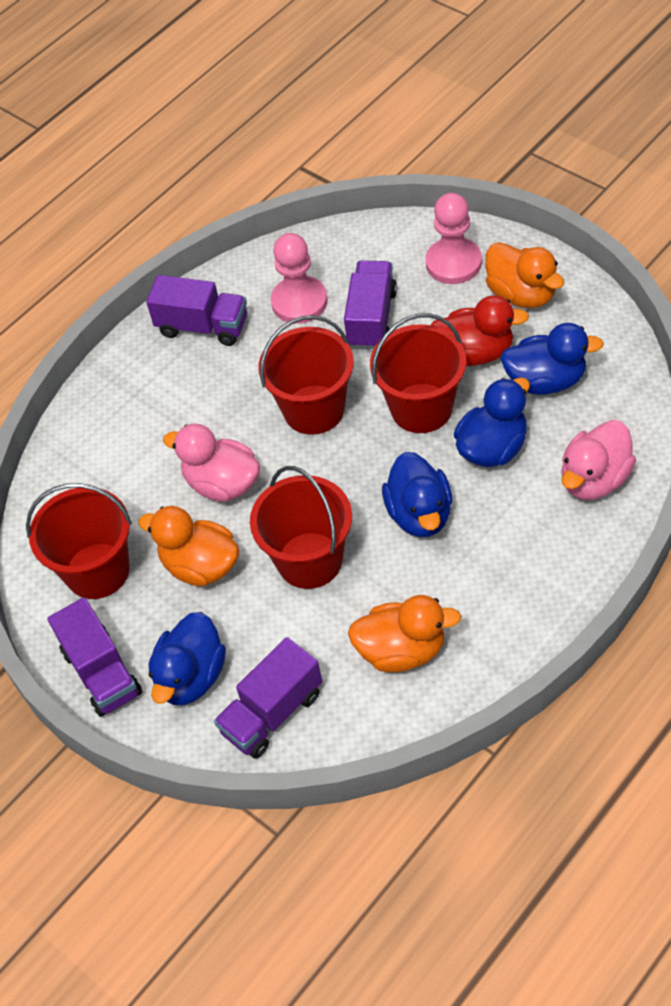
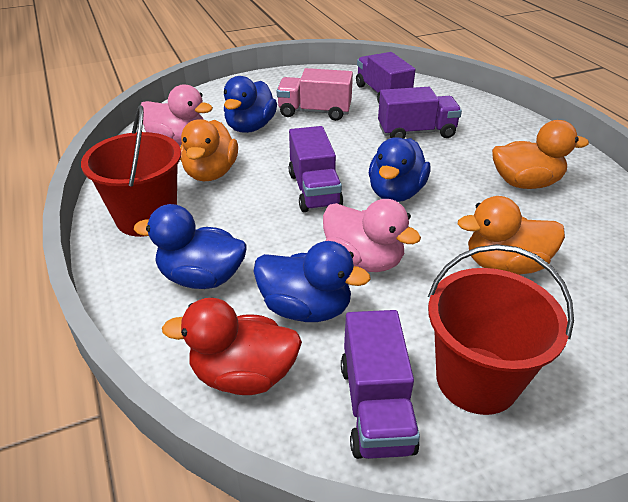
pink pawn: [271,233,327,324] [426,193,482,284] = 2 -> none = 0
pink truck: none = 0 -> [277,68,353,121] = 1
red bucket: [26,483,132,599] [250,466,352,589] [258,315,354,435] [370,313,466,433] = 4 -> [81,105,181,237] [428,244,574,415] = 2

